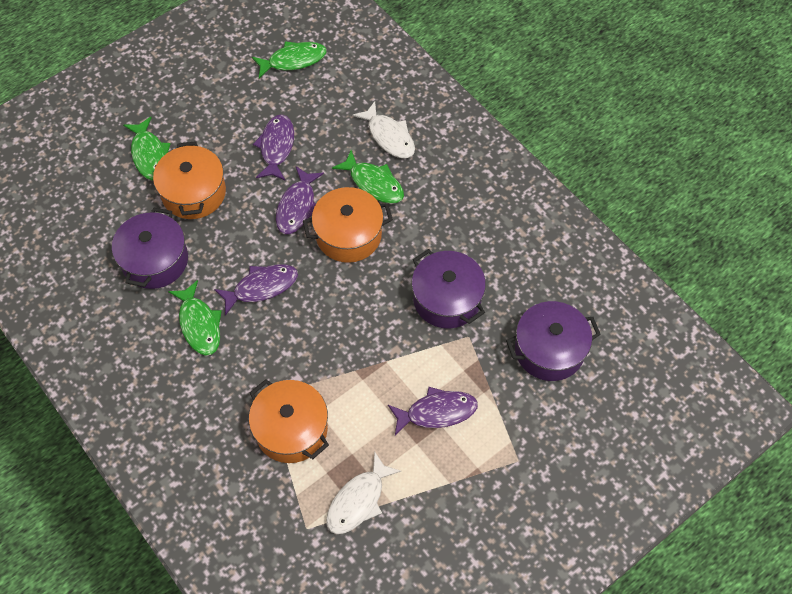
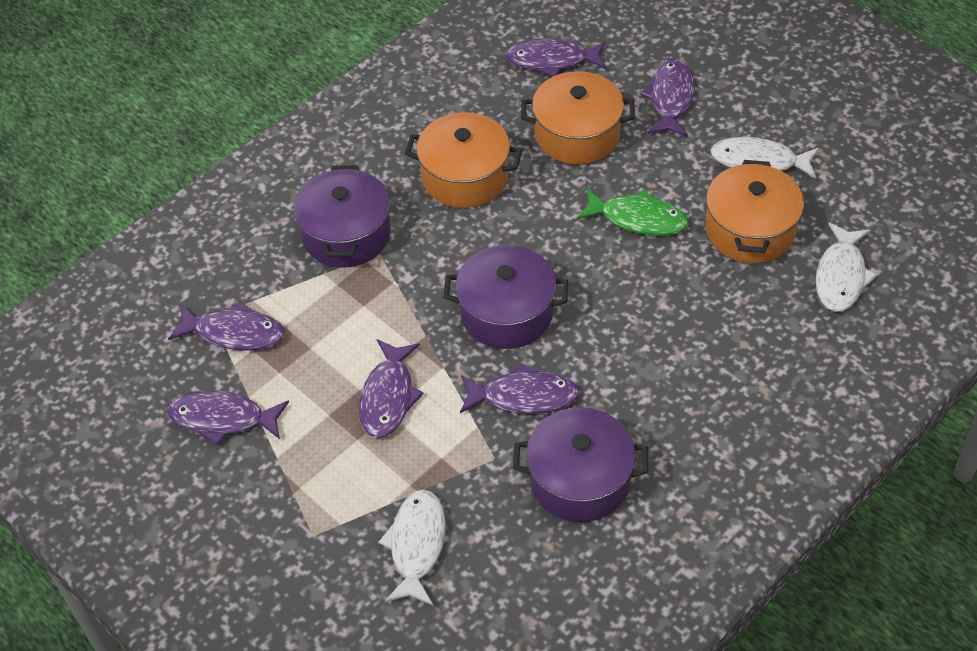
green fish: [123,117,171,180] [168,280,222,356] [252,41,327,78] [332,150,404,204] = 4 -> [577,188,689,235] = 1
purple fish: [214,264,298,316] [253,115,294,181] [276,167,324,234] [388,387,478,435] = 4 -> [168,301,285,351] [168,390,289,446] [359,339,423,438] [460,363,580,414] [505,38,606,77] [640,59,695,136] = 6
white fish: [326,451,401,534] [352,101,415,159] = 2 -> [378,489,446,605] [710,137,819,179] [816,222,877,312] = 3

